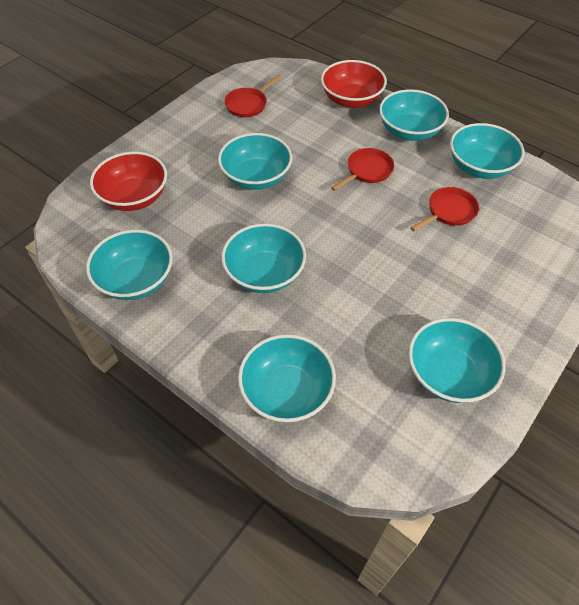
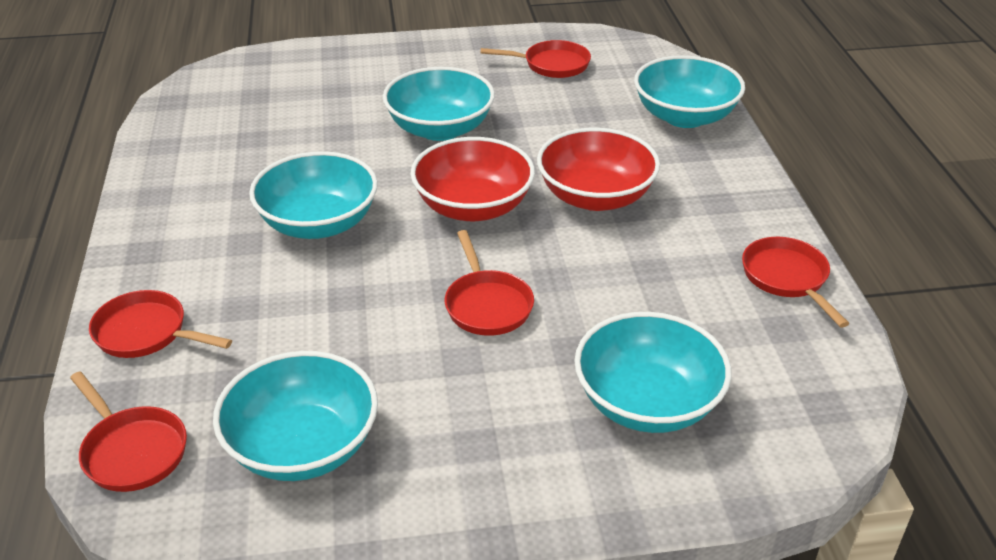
red pan: [224,75,282,117] [331,148,394,191] [410,187,479,231] = 3 -> [70,372,187,492] [89,290,232,358] [445,230,534,336] [480,40,591,78] [742,237,850,328] = 5
turquoise bowl: [86,230,173,300] [218,133,292,190] [222,224,306,293] [238,334,336,422] [379,89,449,141] [409,318,506,403] [450,123,524,179] = 7 -> [213,351,378,481] [249,151,378,239] [383,67,495,141] [574,312,732,433] [634,55,745,128] = 5

